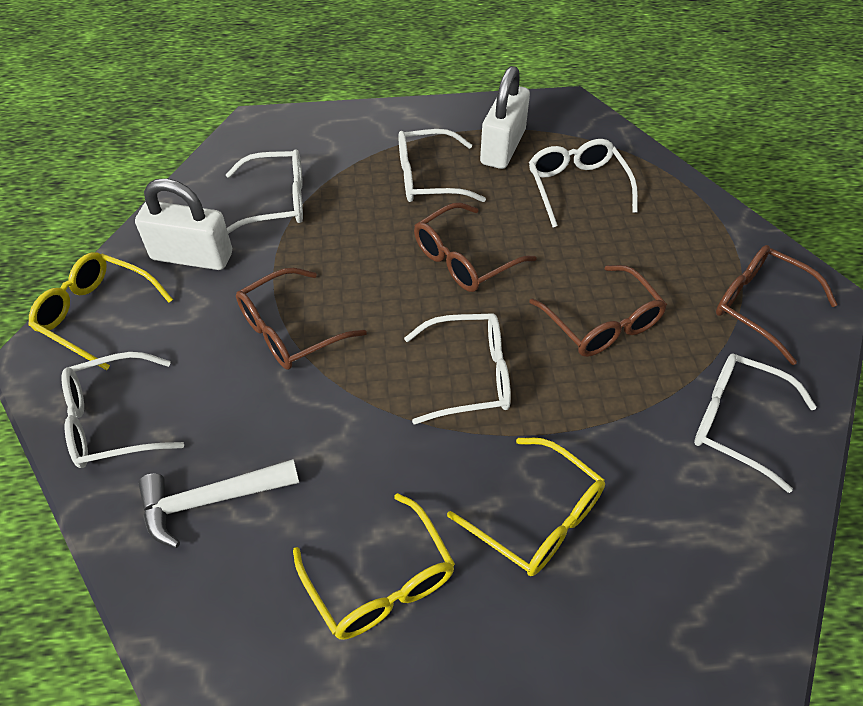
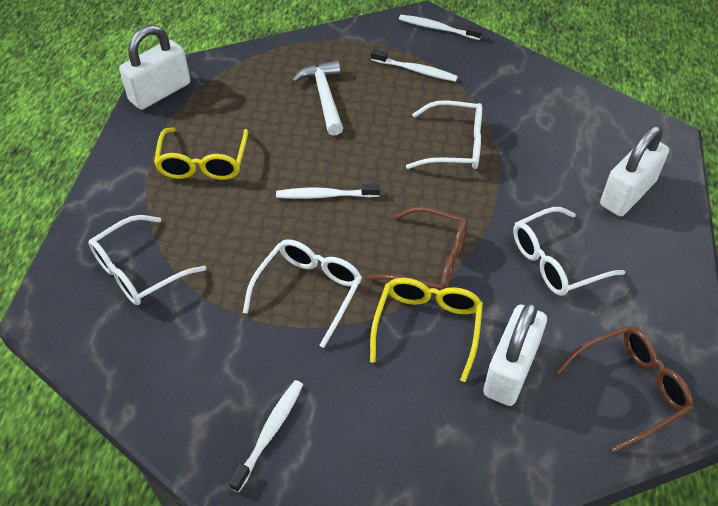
brown glasses: [236,268,367,370] [414,202,537,292] [529,265,667,357] [716,245,838,365] = 4 -> [367,207,468,290] [555,326,694,453] = 2
white glasses: [62,352,184,468] [226,149,303,234] [398,129,486,202] [404,313,511,424] [529,139,638,228] [694,353,817,493] = 6 -> [89,215,206,305] [243,239,362,348] [406,100,482,169] [513,207,625,296] = 4
white padlock: [135,179,232,270] [480,66,530,169] = 2 -> [119,25,190,110] [483,301,547,406] [600,126,669,216] = 3
white toothbrush: none = 0 -> [229,380,303,492] [276,184,380,199] [371,49,458,82] [399,15,483,40] = 4
yellow glasses: [28,252,173,370] [293,493,455,639] [447,438,605,576] = 3 -> [154,128,248,180] [370,278,483,382] = 2

